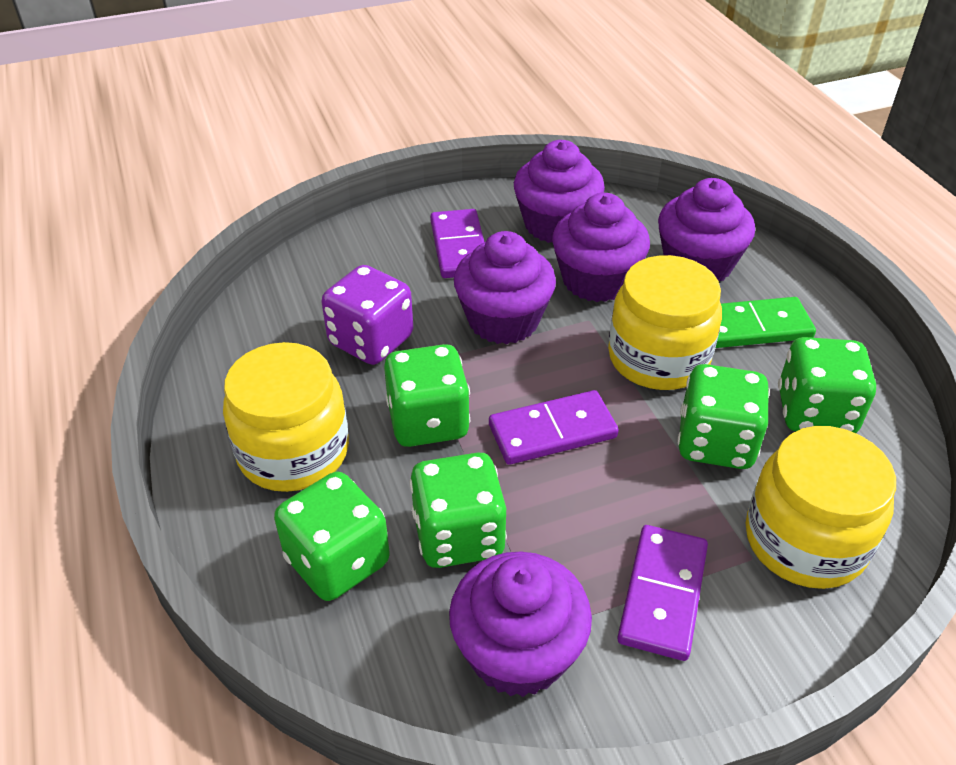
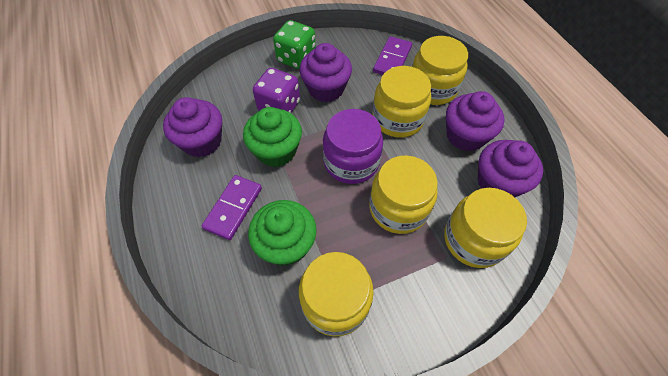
green cupcake: none = 0 -> [243,107,302,167] [248,200,317,266] = 2
green dice: [274,472,390,601] [384,344,470,447] [410,452,507,568] [677,364,770,469] [778,337,876,433] = 5 -> [273,20,316,69] = 1
green domino: [716,297,816,348] = 1 -> none = 0
purple cupcake: [449,552,592,697] [454,231,556,344] [514,140,605,243] [552,193,650,302] [658,178,755,281] = 5 -> [163,97,222,157] [299,43,352,102] [446,91,505,151] [478,140,543,197] = 4
purple domino: [430,209,484,278] [489,390,619,465] [617,525,708,661] = 3 -> [202,175,262,240] [373,36,412,75] = 2
purple jar: none = 0 -> [323,109,383,184] = 1
yellow jar: [223,342,349,492] [608,255,722,390] [746,426,896,589] = 3 -> [299,252,374,336] [369,155,438,234] [372,66,431,138] [412,36,468,105] [444,188,527,268] = 5

